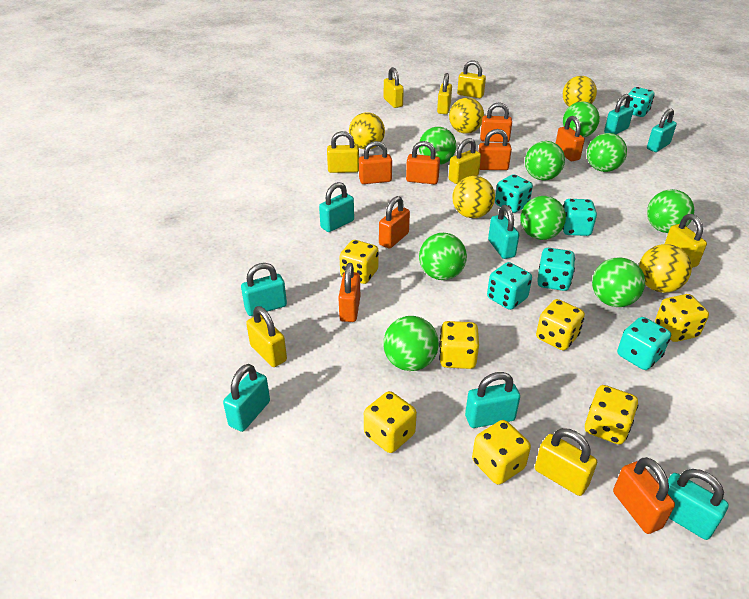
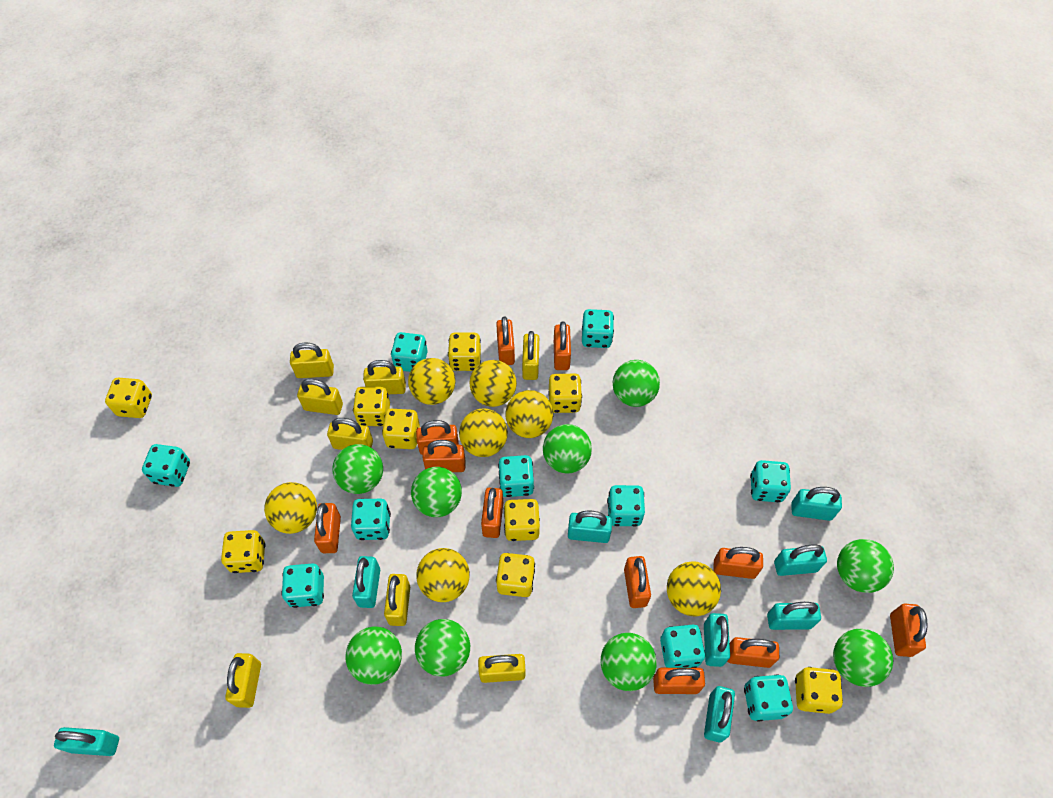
orange padlock: [338,263,360,322] [359,141,392,184] [379,196,410,249] [406,141,440,184] [478,129,512,170] [480,102,512,142] [556,116,585,161] [613,457,675,534] = 8 -> [314,503,341,553] [416,420,459,455] [423,440,465,472] [481,488,503,538] [496,316,515,365] [554,321,571,370] [624,556,651,608] [653,668,705,694] [714,547,763,579] [727,637,779,668] [890,604,928,657] = 11
turquoise dice: [487,262,532,310] [495,174,533,213] [537,248,575,291] [563,199,597,236] [617,317,671,370] [628,87,654,117] = 6 -> [142,444,190,487] [281,563,324,608] [351,499,391,540] [391,332,428,372] [498,455,534,497] [582,309,614,348] [607,485,645,527] [660,624,705,668] [744,674,793,721] [750,460,791,503] = 10
yellow ball: [349,112,385,149] [449,98,484,134] [452,176,495,218] [563,76,597,107] [639,244,692,293] = 5 -> [264,482,317,534] [408,358,455,405] [416,548,470,602] [459,409,508,457] [469,360,517,407] [505,390,553,438] [667,561,721,616] = 7
yellow dice: [339,240,379,284] [364,391,417,453] [439,321,479,369] [472,420,531,485] [536,299,585,351] [585,385,638,445] [655,294,709,342] = 7 -> [105,378,152,418] [221,530,266,573] [353,387,390,426] [382,409,420,449] [448,332,481,371] [496,553,535,597] [504,499,540,541] [548,374,582,413] [795,667,843,714] = 9

